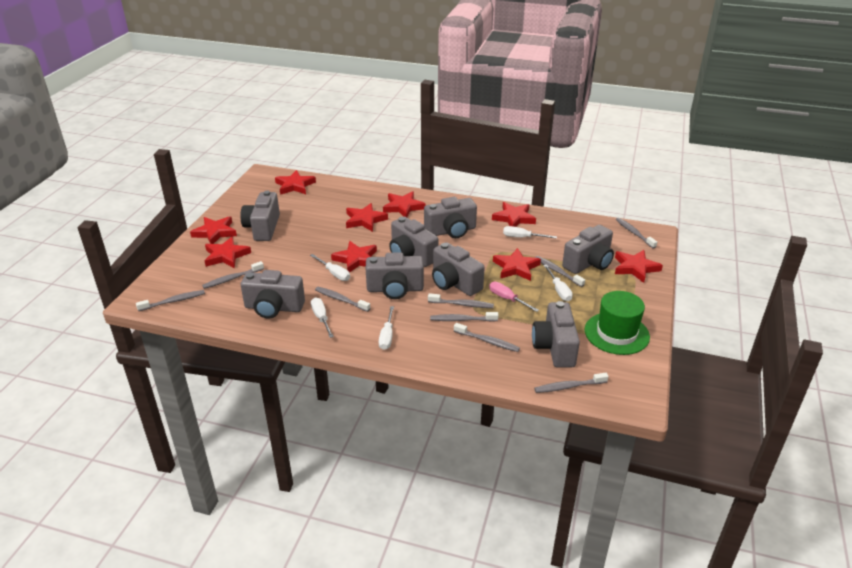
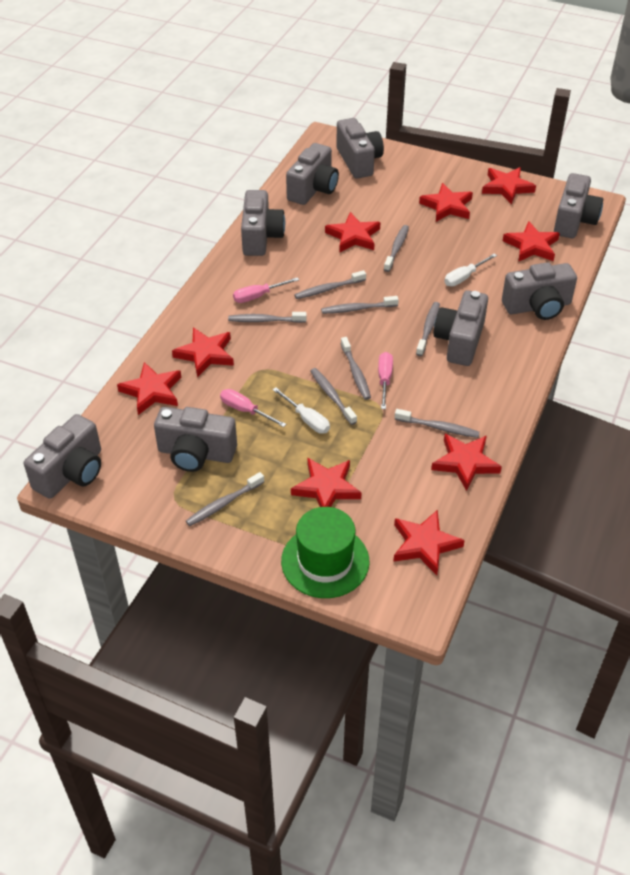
pink screwdriver: [489,282,539,312] = 1 -> [220,389,286,427] [233,277,299,303] [378,352,393,409] = 3
white screwdriver: [310,254,350,281] [311,297,334,338] [379,306,394,350] [503,226,557,239] [543,265,573,301] = 5 -> [272,387,330,434] [444,253,497,287] = 2

